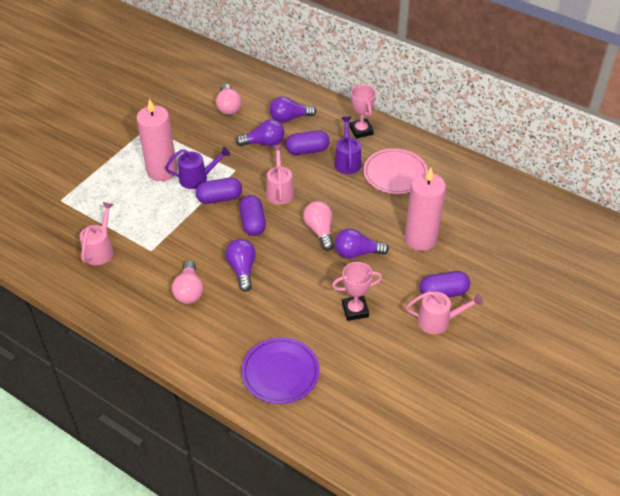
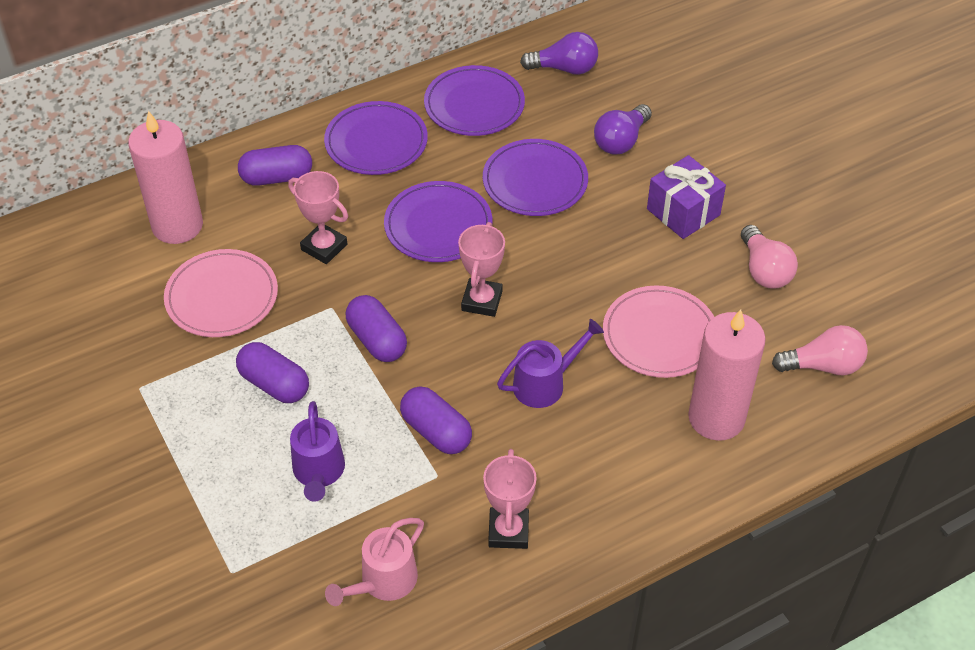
pink light bulb: [172,260,203,304] [216,84,242,115] [303,201,334,251] = 3 -> [741,225,798,289] [772,325,868,375] = 2
pink plate: [363,148,428,194] = 1 -> [164,249,278,337] [603,285,714,378] = 2
pink trophy: [332,262,382,321] [349,85,376,139] = 2 -> [288,171,348,264] [458,222,505,317] [483,449,537,549] = 3
pink watering can: [80,202,114,265] [266,145,294,205] [406,291,483,334] = 3 -> [325,518,424,606] = 1
purple gift: none = 0 -> [647,155,726,239] = 1
purple light bulb: [225,239,256,292] [236,119,284,146] [269,96,317,123] [335,229,389,258] = 4 -> [520,32,598,75] [594,104,652,155] = 2
purple plate: [241,337,320,404] = 1 -> [324,101,428,175] [384,181,492,262] [424,65,525,136] [483,139,588,216] = 4

